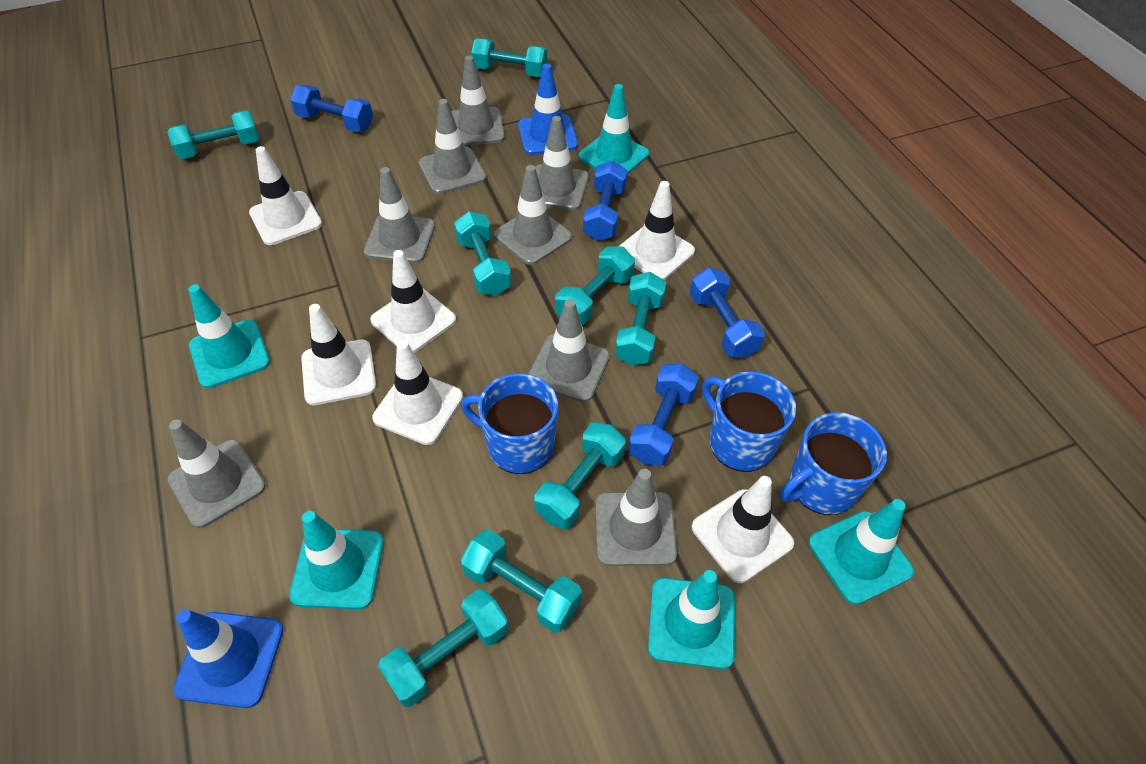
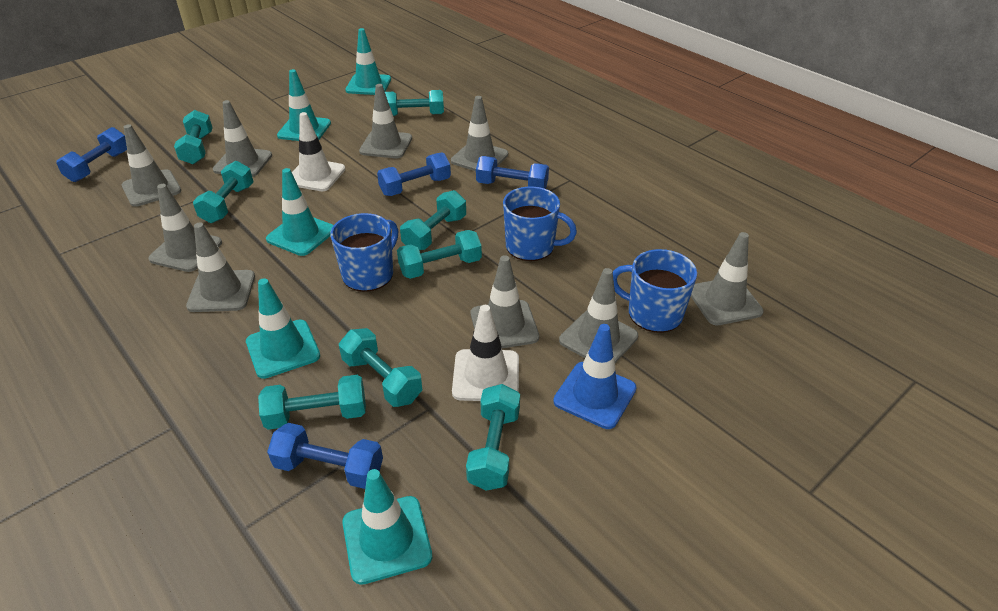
blue traffic cone: [173,609,284,708] [518,64,578,155] = 2 -> [553,324,637,429] = 1
grey traffic cone: [168,420,266,528] [364,167,435,263] [419,99,486,194] [451,56,505,146] [494,165,572,265] [528,299,610,402] [535,116,589,210] [595,469,677,566] = 8 -> [122,124,181,207] [148,184,222,272] [186,222,255,312] [213,100,272,177] [359,84,412,158] [451,96,508,171] [471,255,539,348] [559,268,638,363] [691,232,764,325] = 9
white traffic cone: [249,146,322,245] [301,304,376,405] [370,250,456,353] [372,340,463,445] [618,181,695,280] [692,476,794,583] = 6 -> [292,112,345,191] [452,305,519,401] = 2

